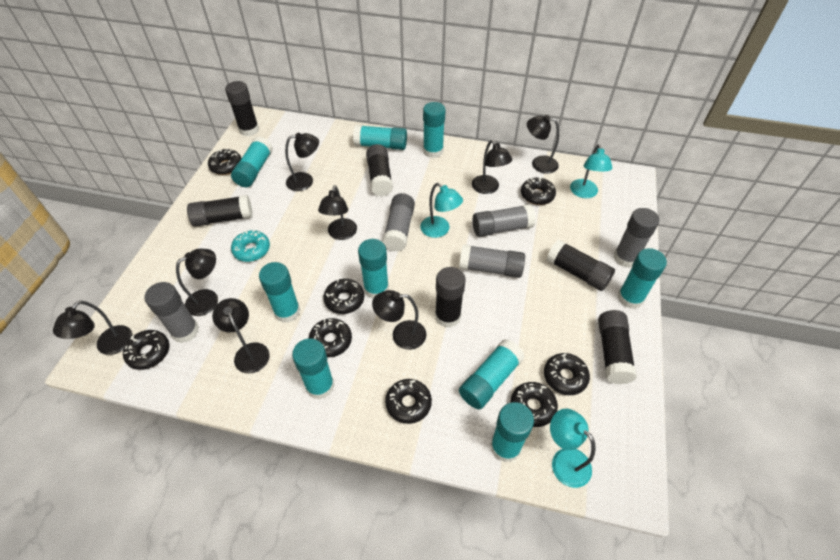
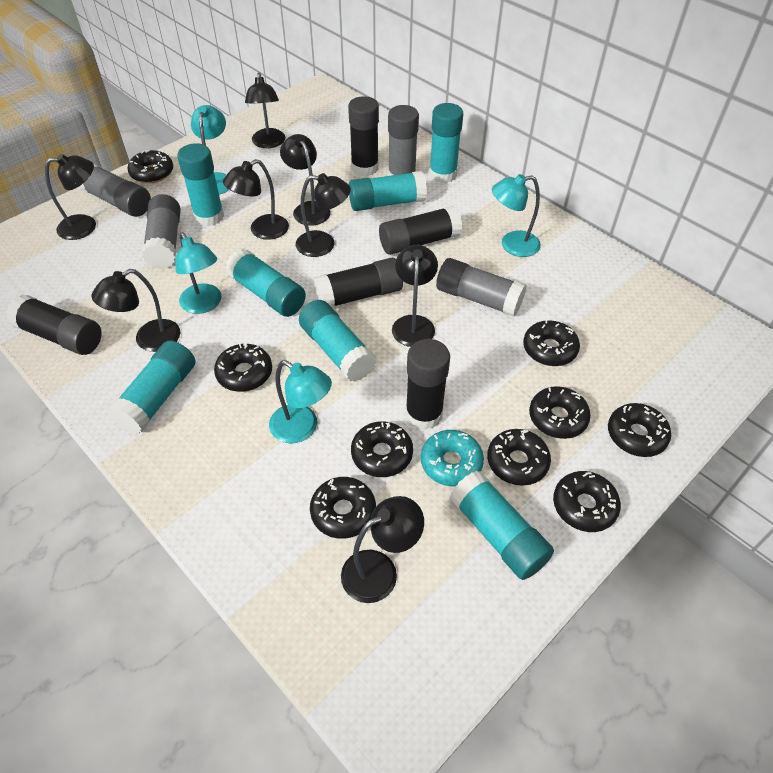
black donut: [123,330,169,370] [208,148,242,175] [309,318,352,357] [323,279,364,314] [385,379,432,424] [510,382,558,427] [521,177,556,205] [544,353,590,395] = 8 -> [127,150,173,183] [214,343,272,392] [310,477,376,539] [351,421,413,477] [487,429,551,486] [523,320,580,366] [529,386,591,439] [553,471,621,532] [608,403,671,457] = 9
black glue stick: [187,195,253,227] [225,81,259,136] [366,144,393,197] [435,267,466,328] [547,239,615,291] [598,310,637,384] = 6 -> [6,294,102,355] [314,258,403,307] [348,96,379,176] [379,206,462,255] [405,339,450,430] = 5
grey glue stick: [145,282,199,343] [382,193,415,252] [459,244,525,278] [472,204,536,237] [614,208,659,268] = 5 -> [79,164,151,217] [142,194,181,269] [388,105,419,176] [436,258,527,317] = 4
turquoise glue stick: [231,136,273,187] [259,262,300,323] [292,338,335,400] [353,125,407,150] [358,239,389,299] [423,102,446,158] [459,339,525,409] [490,402,534,463] [617,248,667,309] = 9 -> [108,340,195,434] [177,143,224,227] [225,248,306,317] [299,300,377,382] [349,171,427,211] [429,103,463,183] [449,471,554,580] = 7
turquoise lamp: [420,183,463,238] [550,409,595,488] [570,144,612,198] = 3 -> [175,232,221,314] [191,105,229,195] [269,360,332,443] [492,174,541,257] = 4

